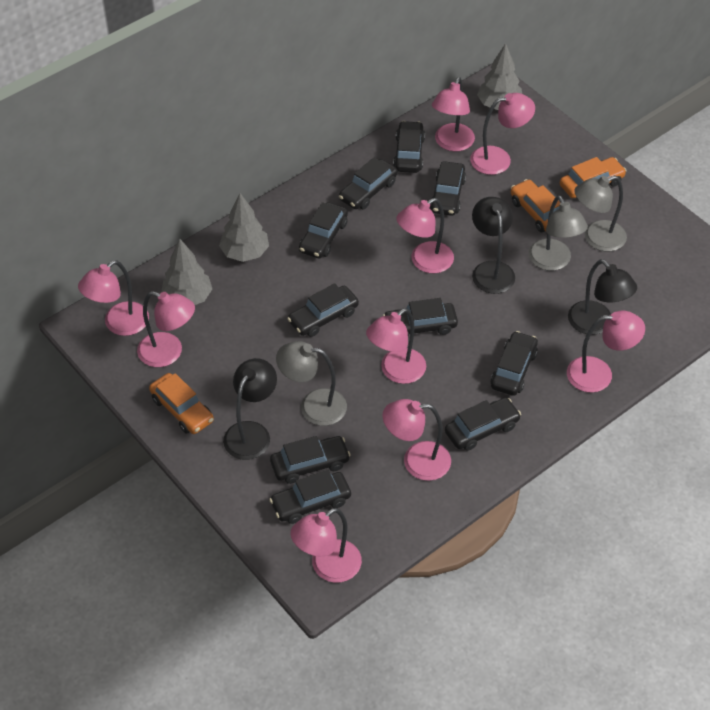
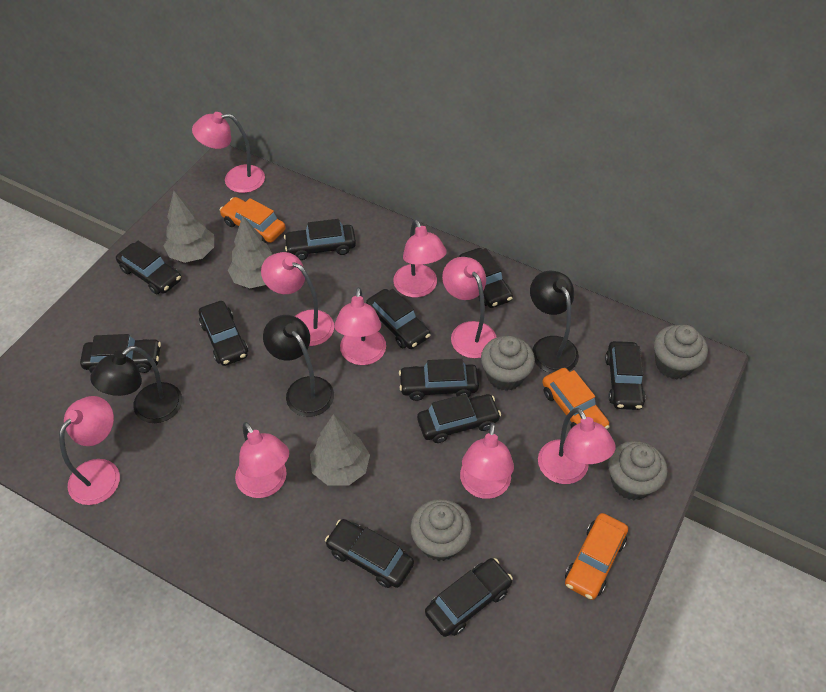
black car: [269,469,351,524] [270,436,351,484] [287,283,359,337] [299,202,348,258] [339,157,398,209] [383,298,458,337] [393,121,425,173] [430,161,466,216] [445,398,521,451] [490,331,538,396] = 10 -> [80,334,161,373] [116,241,181,294] [199,301,248,366] [284,219,356,260] [325,519,414,588] [366,289,431,349] [399,359,479,401] [417,394,501,443] [425,558,513,637] [459,248,513,308] [605,341,646,410] = 11
grey cupcake: none = 0 -> [410,499,472,561] [481,336,535,391] [608,441,668,500] [654,325,708,379] = 4
grey lamp: [276,341,347,426] [528,195,588,271] [575,175,627,251] = 3 -> none = 0

